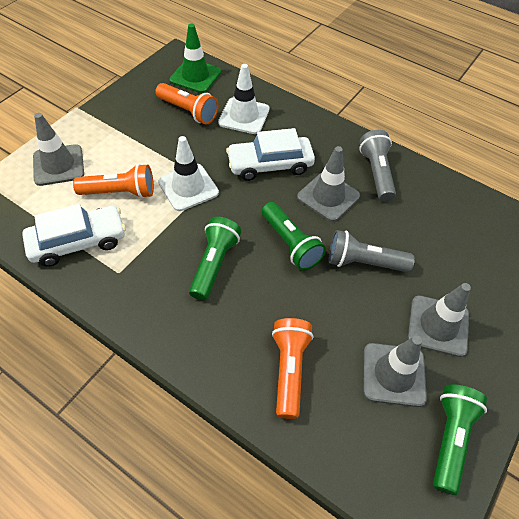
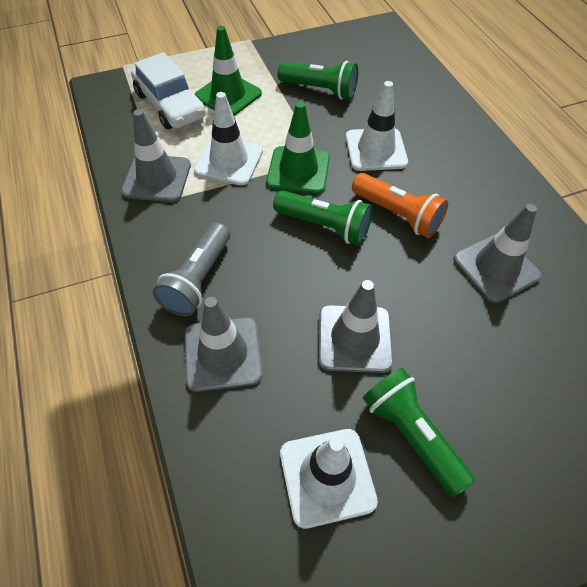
green traffic cone: [170,24,221,93] = 1 -> [195,26,262,116] [267,102,330,194] = 2
grey flashlight: [328,230,415,272] [359,130,396,201] = 2 -> [153,223,230,316] = 1
orange flashlight: [73,164,154,199] [155,83,219,125] [272,318,313,419] = 3 -> [352,173,448,238] = 1
white car: [22,204,126,267] [226,128,315,181] = 2 -> [131,52,205,129] = 1
white traffic cone: [158,136,219,211] [218,64,270,134] = 2 -> [194,92,263,186] [280,429,378,529] [346,81,408,171] = 3

